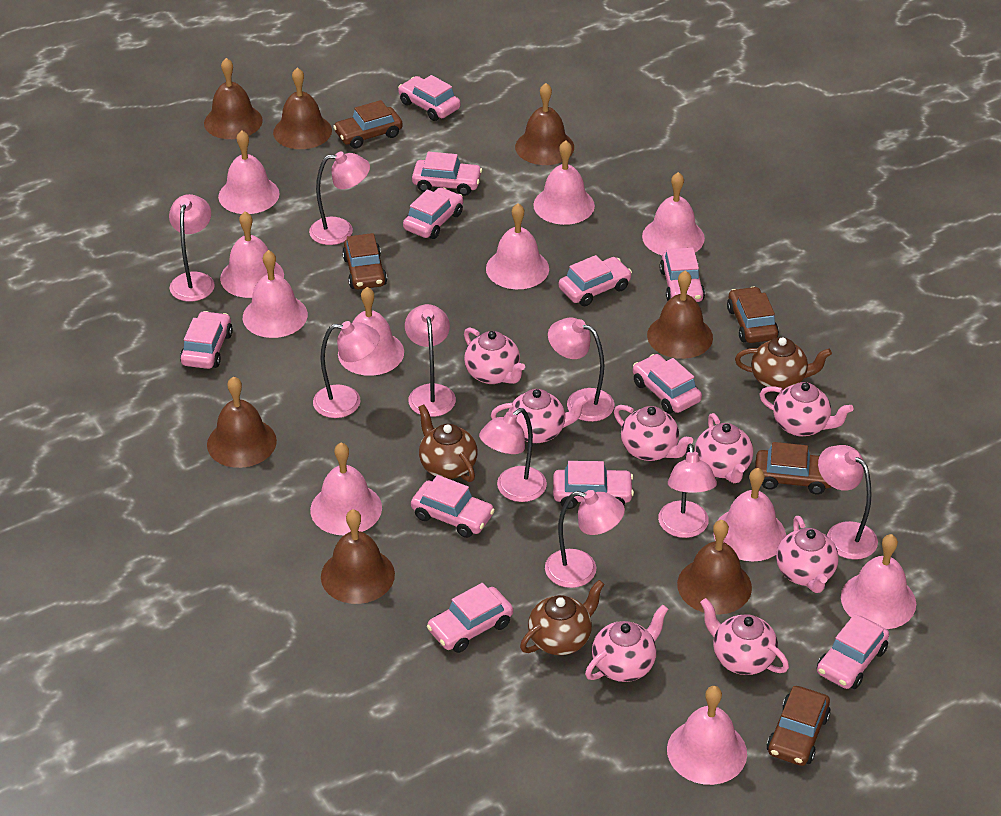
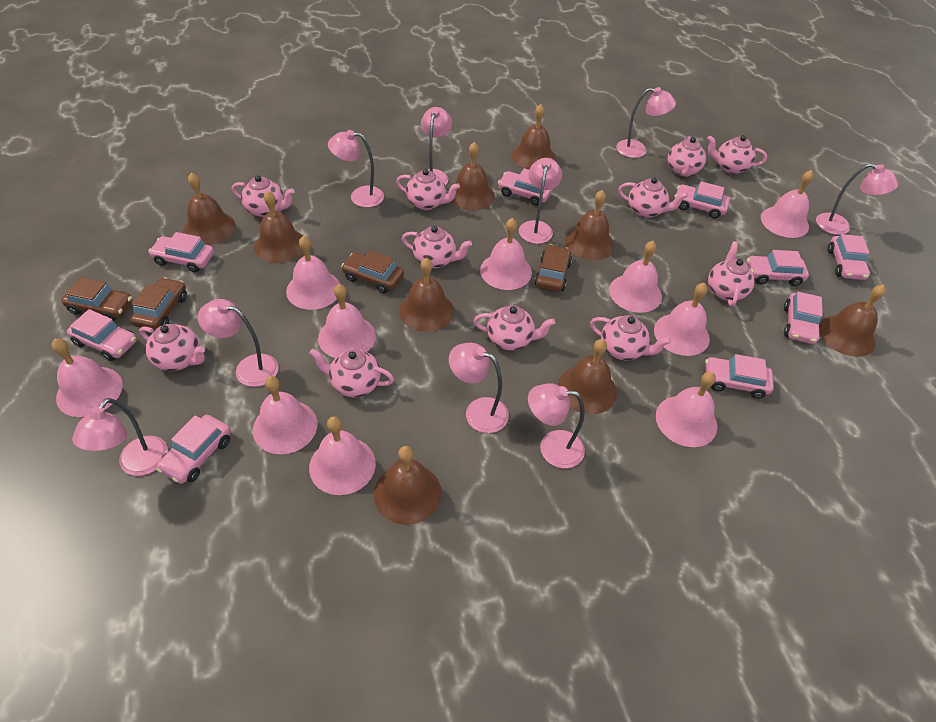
brown bell: [204,58,263,139] [207,376,277,468] [273,67,332,149] [321,509,395,604] [515,83,574,165] [647,270,713,359] [677,520,752,615] = 7 -> [183,173,235,245] [254,191,303,263] [374,446,442,525] [399,258,454,332] [448,142,495,211] [512,104,556,169] [558,339,617,414] [565,190,614,260] [819,285,886,357] = 9
brown car: [333,100,403,149] [342,233,387,289] [727,286,779,343] [755,442,831,494] [767,686,831,766] = 5 -> [61,277,132,322] [130,277,187,330] [341,250,404,293] [534,244,572,292] = 4
brown teapot: [418,405,478,482] [520,580,605,655] [735,337,832,390] = 3 -> none = 0
pink bell: [218,131,279,214] [220,212,284,298] [243,250,308,338] [310,443,382,535] [338,287,404,376] [486,203,549,289] [533,141,595,225] [642,172,705,255] [667,686,747,785] [713,468,786,561] [841,534,916,629] = 11 -> [52,339,123,417] [253,376,317,454] [286,236,340,310] [309,416,376,495] [318,284,376,358] [480,218,532,290] [609,241,662,313] [654,283,710,356] [656,372,717,447] [761,170,814,238] = 10
pink car: [180,311,233,369] [398,75,461,121] [403,187,463,239] [411,475,495,538] [412,152,482,196] [427,583,513,653] [553,461,634,509] [559,255,632,306] [633,354,702,414] [659,248,705,302] [817,614,889,689] = 11 -> [67,309,137,361] [149,232,214,273] [156,415,231,484] [498,168,553,206] [675,181,730,219] [705,354,774,399] [747,250,809,286] [784,292,823,344] [827,234,870,280] = 9
pink teapot: [464,327,525,384] [491,389,588,443] [585,605,668,682] [614,405,693,461] [695,413,753,483] [700,598,789,675] [759,382,854,437] [776,516,839,593] = 8 -> [139,324,205,371] [232,175,295,217] [309,349,394,397] [396,169,460,210] [402,226,472,268] [474,305,555,351] [590,315,671,360] [618,177,688,218] [668,136,706,177] [707,135,767,174] [708,241,755,306] = 11

